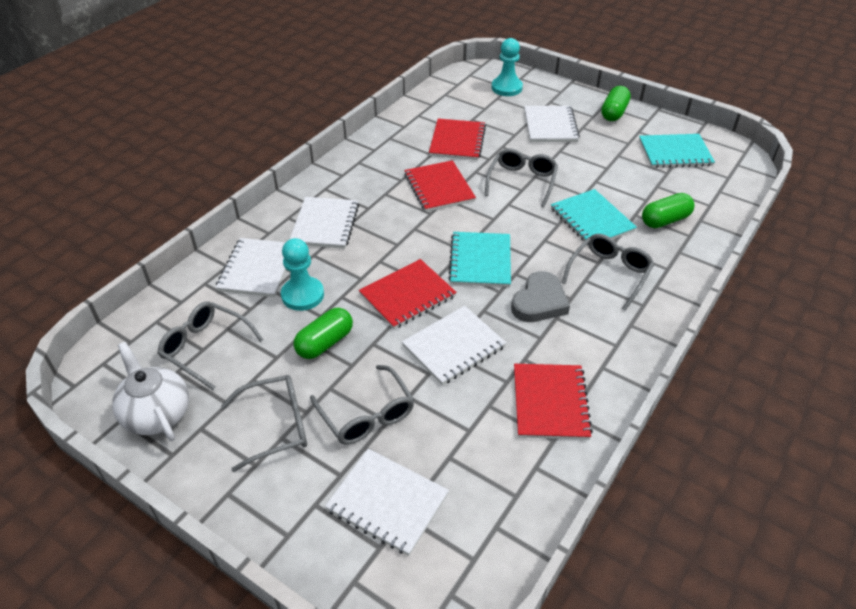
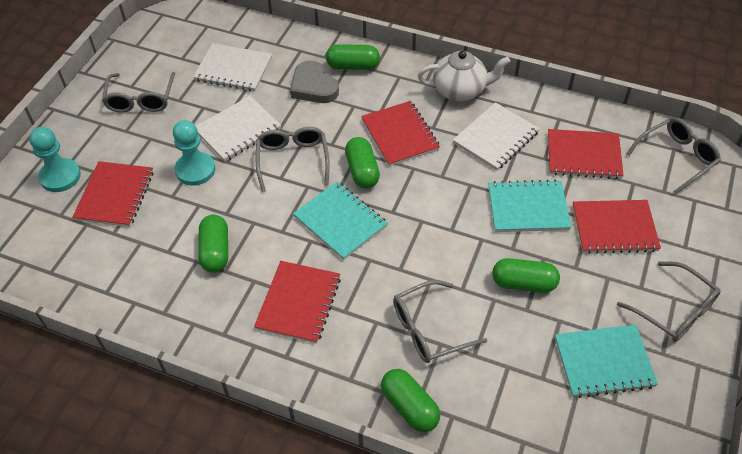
green capsule: [293,308,353,359] [601,86,631,121] [642,193,694,228] = 3 -> [198,215,228,273] [326,44,380,70] [345,137,380,188] [381,369,440,432] [492,258,560,293] = 5
red notebook: [359,259,457,329] [404,160,476,212] [429,119,486,160] [514,364,593,440] = 4 -> [72,161,154,227] [254,261,341,344] [361,101,440,166] [548,129,624,179] [572,200,661,254] = 5
white notebook: [216,238,286,297] [289,197,359,249] [325,449,449,556] [402,306,506,385] [524,106,580,142] = 5 -> [193,43,272,91] [196,96,281,161] [453,102,540,171] = 3

